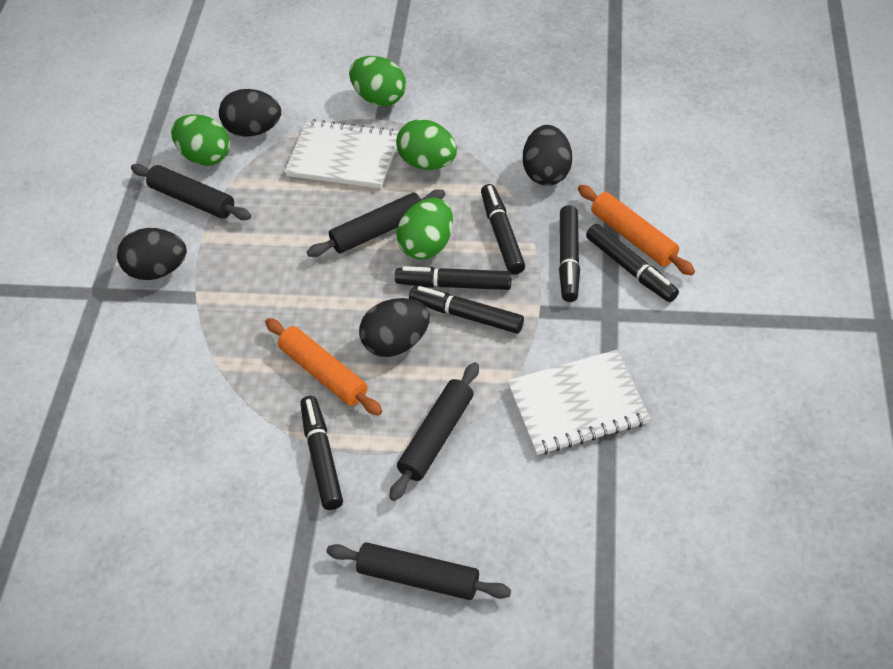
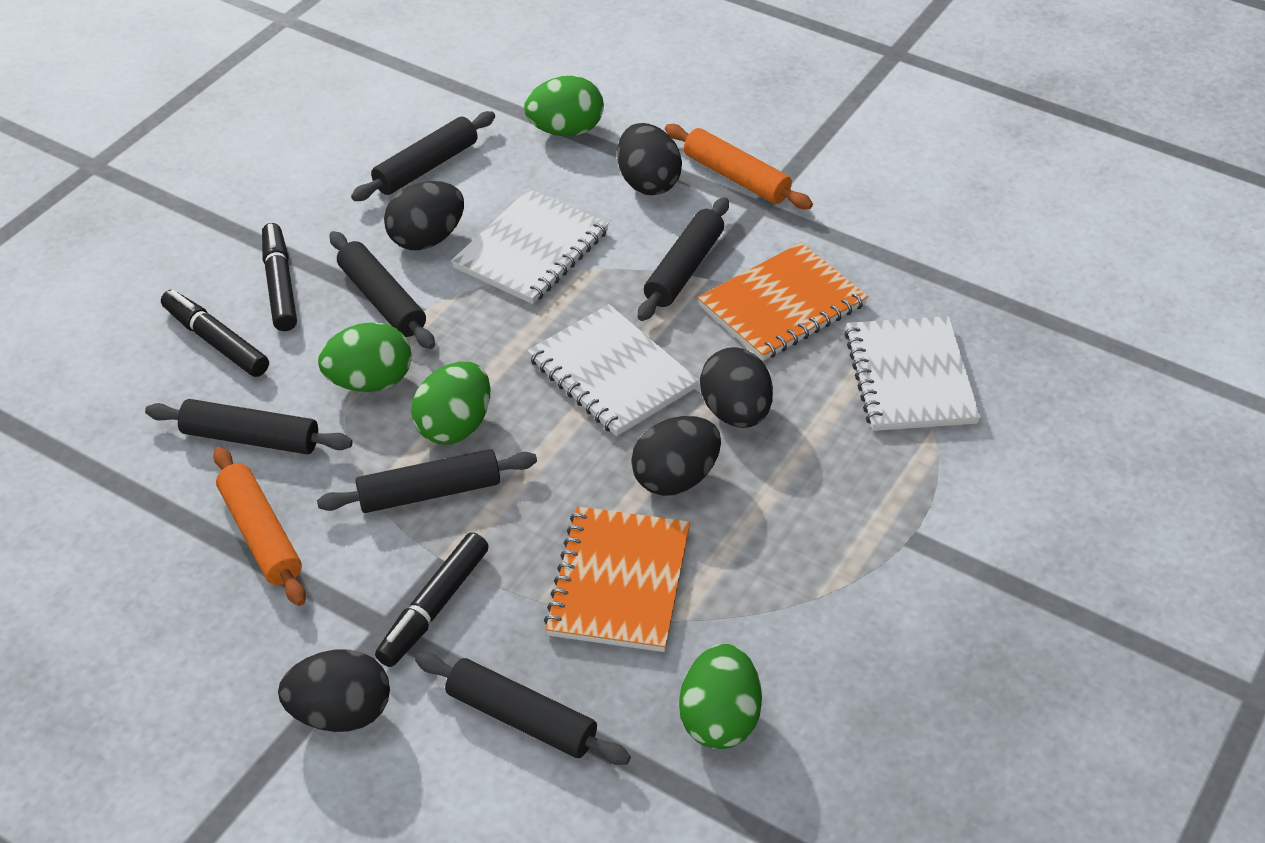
black egg: [117,228,187,280] [219,89,281,137] [359,298,430,357] [523,125,572,186] = 4 -> [278,649,390,732] [384,181,464,250] [617,123,682,195] [631,416,721,496] [700,347,773,428] = 5
black marker: [300,396,343,510] [395,266,512,290] [409,286,524,333] [481,184,525,275] [559,205,580,302] [586,224,679,302] = 6 -> [161,290,269,377] [262,223,297,331] [375,532,489,667] = 3
black rolling pin: [131,164,251,220] [307,190,445,257] [326,542,511,600] [389,362,479,501] = 4 -> [145,399,353,455] [317,449,537,513] [329,231,435,349] [351,111,495,201] [415,653,631,765] [638,197,729,321] = 6
orange notebook: none = 0 -> [544,506,690,652] [698,242,868,361] = 2
white notebook: [284,119,399,188] [507,350,650,455] = 2 -> [451,188,609,304] [527,304,699,436] [845,316,981,431] = 3

